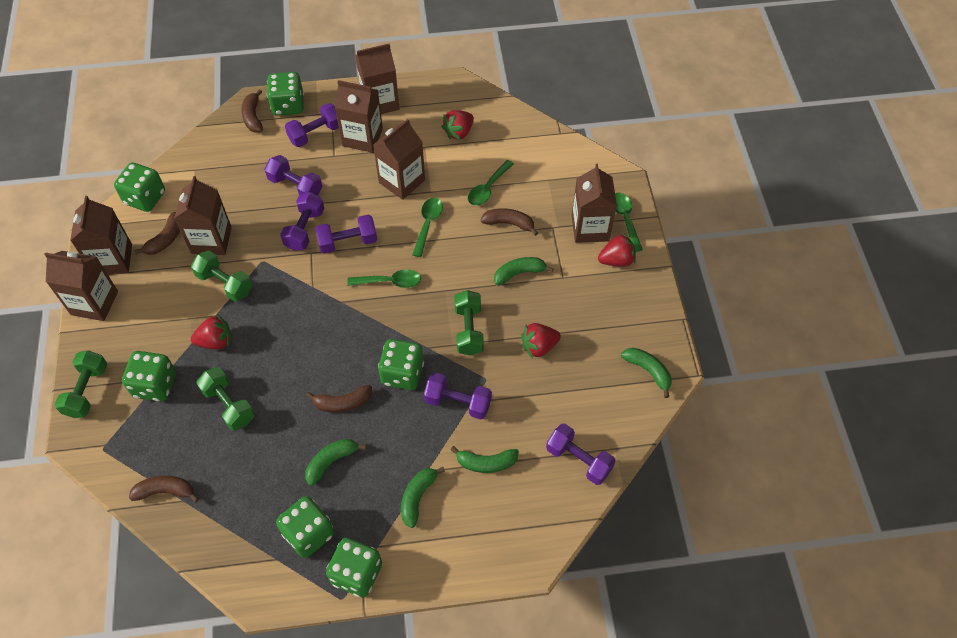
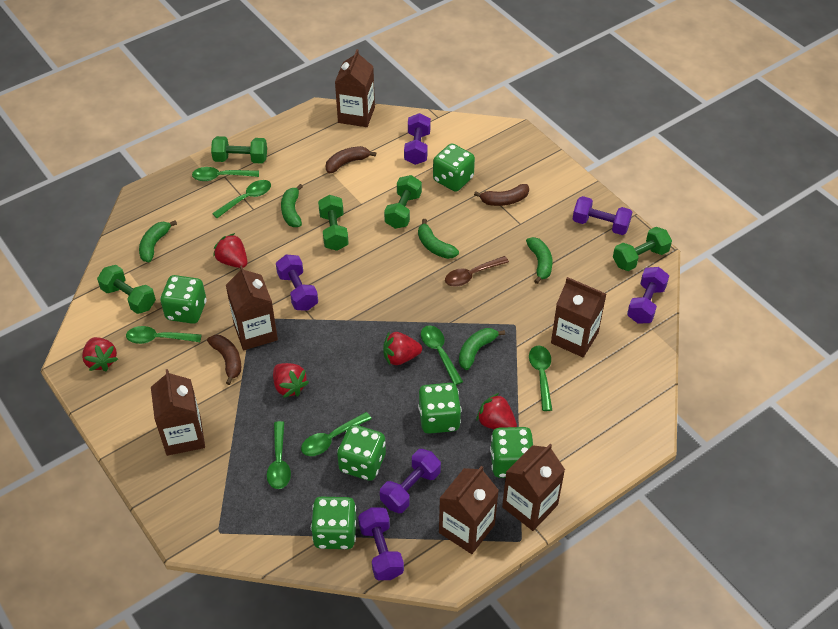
brown banana: [129,476,199,503] [134,212,180,255] [241,89,263,133] [306,385,372,412] [481,208,538,236] = 5 -> [207,335,241,385] [326,146,376,173] [474,184,529,206] = 3
brown carton: [45,251,118,321] [70,196,132,274] [174,176,232,255] [335,80,383,153] [355,44,400,114] [373,119,425,200] [571,164,617,243] = 7 -> [151,369,205,456] [226,265,278,350] [335,49,375,127] [439,466,499,554] [502,444,565,531] [551,277,606,357] = 6
brown spoon: none = 0 -> [445,256,509,287] = 1
green dumbbell: [55,350,107,418] [191,250,253,302] [196,367,255,431] [454,290,484,356] = 4 -> [97,265,156,314] [211,136,267,163] [318,195,349,251] [384,175,422,229] [613,227,672,271] = 5
green spoon: [347,269,421,288] [412,198,443,257] [468,160,514,205] [615,193,643,252] = 4 -> [126,326,201,344] [192,167,259,181] [212,180,271,218] [267,421,291,489] [301,412,372,456] [421,325,463,385] [529,346,552,411] = 7
red strawberry: [191,314,232,350] [441,110,474,140] [521,323,561,358] [598,233,636,267] = 4 -> [82,337,118,371] [213,233,247,268] [273,363,309,398] [383,332,422,365] [476,393,517,429] = 5

